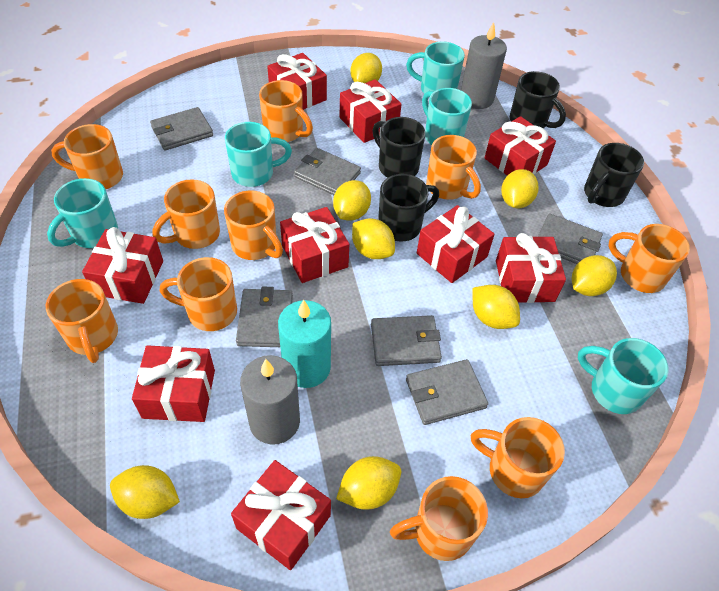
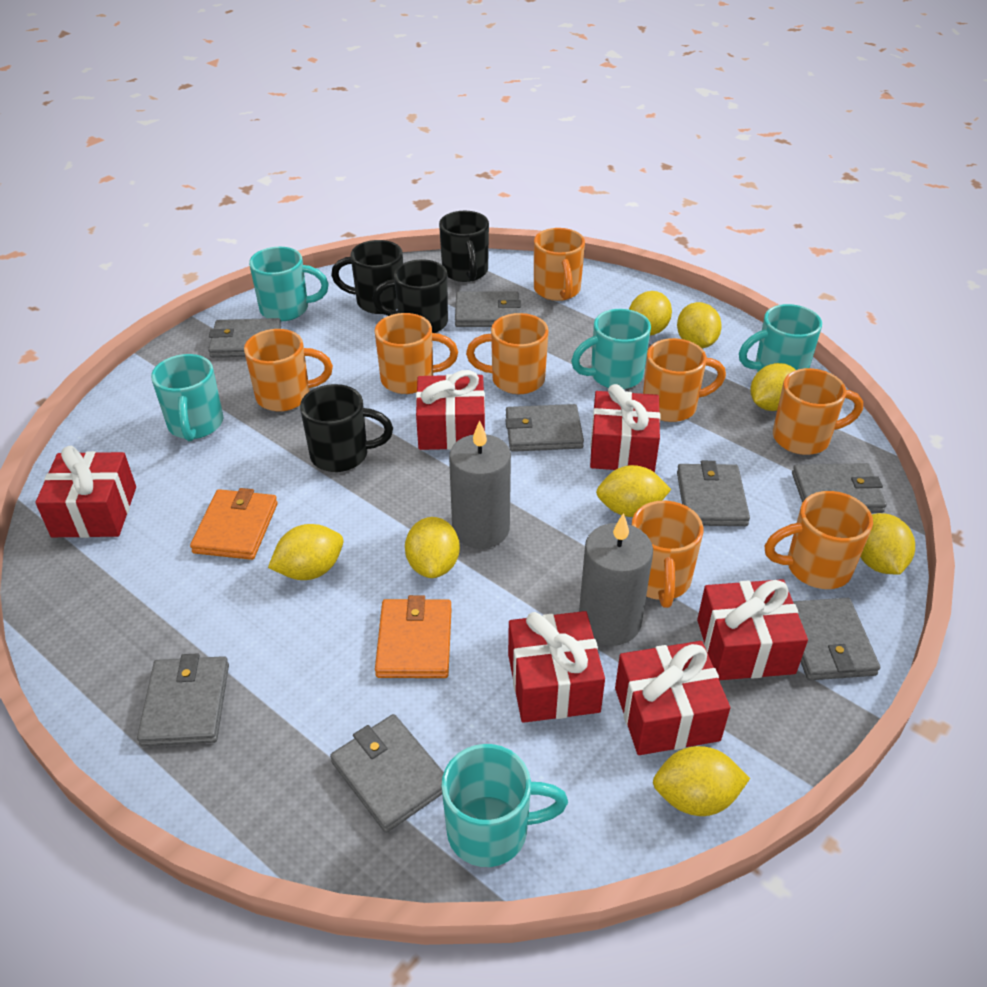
grey wallet: [150,107,213,151] [236,287,293,347] [294,148,361,195] [371,315,442,366] [406,359,488,425] [538,214,603,264] = 6 -> [137,653,229,746] [208,318,281,358] [330,714,444,833] [455,291,521,327] [505,404,584,452] [677,461,750,526] [792,463,887,513] [793,598,880,680] = 8
orange mug: [46,279,118,363] [51,124,123,189] [153,179,220,249] [160,257,237,331] [224,190,283,260] [259,80,313,142] [390,476,488,561] [426,135,481,200] [471,417,565,498] [608,224,690,293] = 10 -> [244,329,333,411] [375,313,458,394] [466,313,548,394] [534,228,585,301] [632,500,703,608] [643,338,726,422] [765,491,873,589] [773,368,863,455] = 8
orange wallet: none = 0 -> [190,488,278,560] [375,595,452,678] = 2
red gift: [82,227,163,304] [132,345,215,422] [231,460,331,570] [267,53,327,110] [280,207,349,283] [339,79,401,143] [417,205,495,283] [485,116,556,175] [496,233,566,303] = 9 -> [35,446,136,538] [416,370,485,450] [508,611,605,723] [590,384,660,472] [615,641,730,755] [697,579,808,680] = 6
turquoise candle: [278,300,331,388] = 1 -> none = 0

